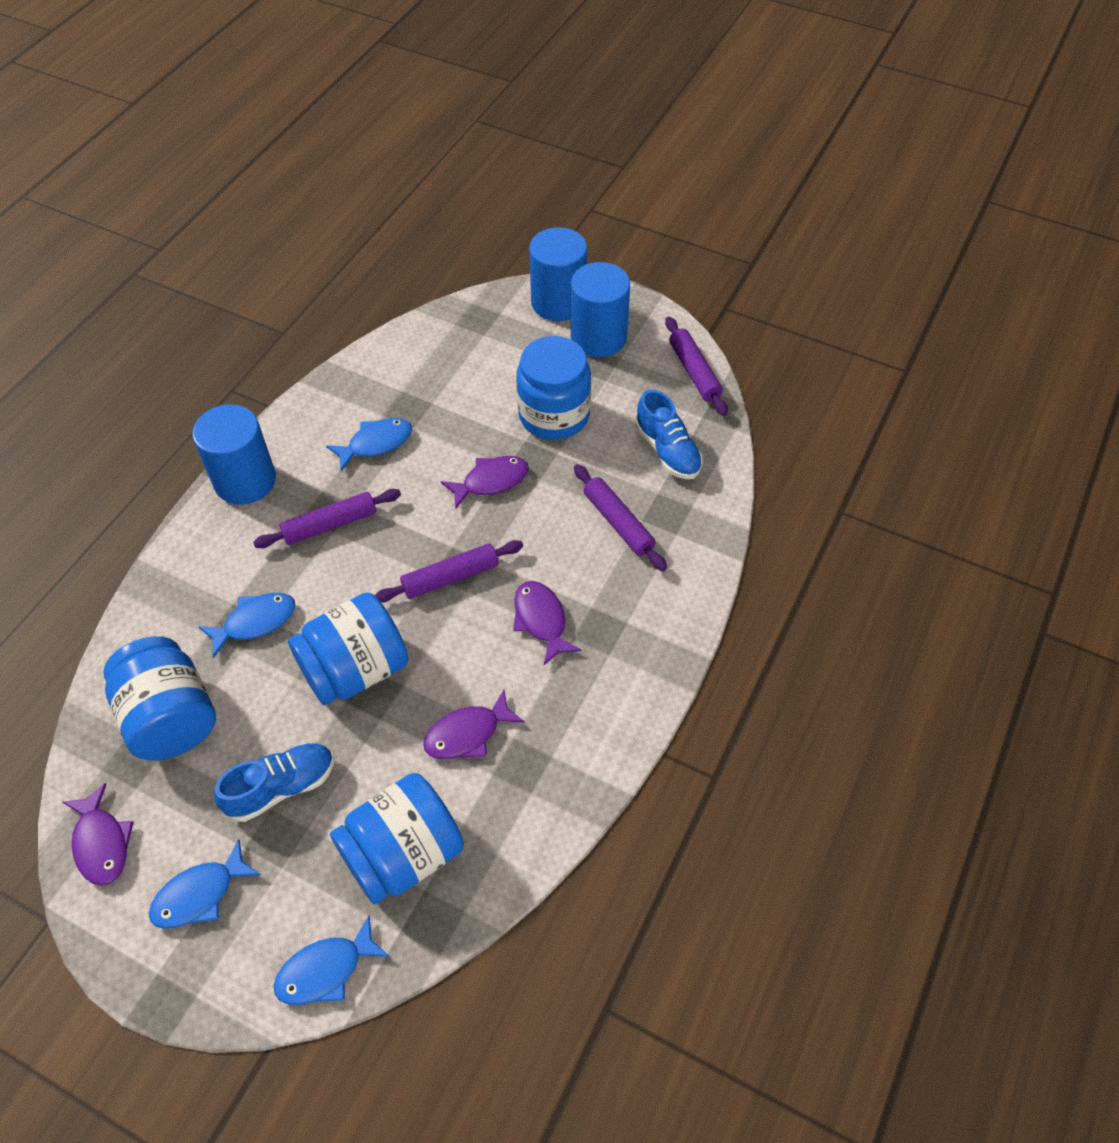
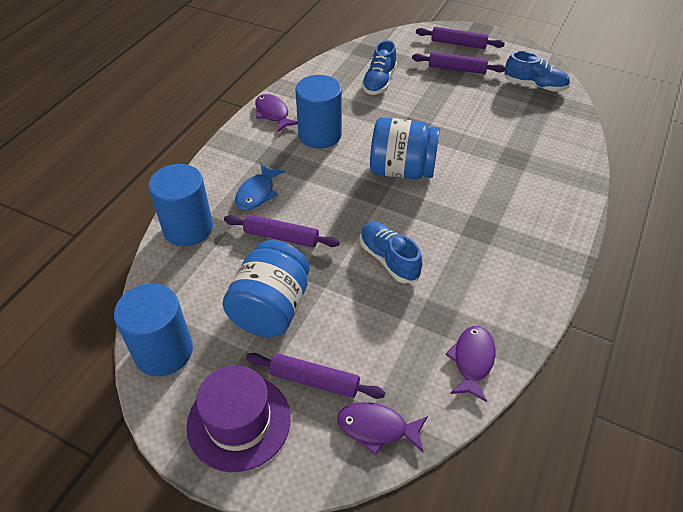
blue fish: [149,839,261,929] [199,593,295,658] [273,915,390,1005] [326,418,412,471] = 4 -> [235,163,285,210] = 1
blue jar: [103,636,216,761] [288,592,408,705] [330,773,464,905] [516,336,591,440] = 4 -> [222,240,309,337] [370,117,440,179] = 2
blue shoe: [214,743,334,822] [635,390,703,479] = 2 -> [360,222,423,283] [362,40,397,95] [504,51,570,92] = 3
purple fish: [62,783,134,886] [423,690,525,759] [441,456,529,509] [513,581,581,665] = 4 -> [255,94,298,132] [337,402,428,455] [445,326,495,402] = 3
purple hat: none = 0 -> [186,366,291,472] = 1

